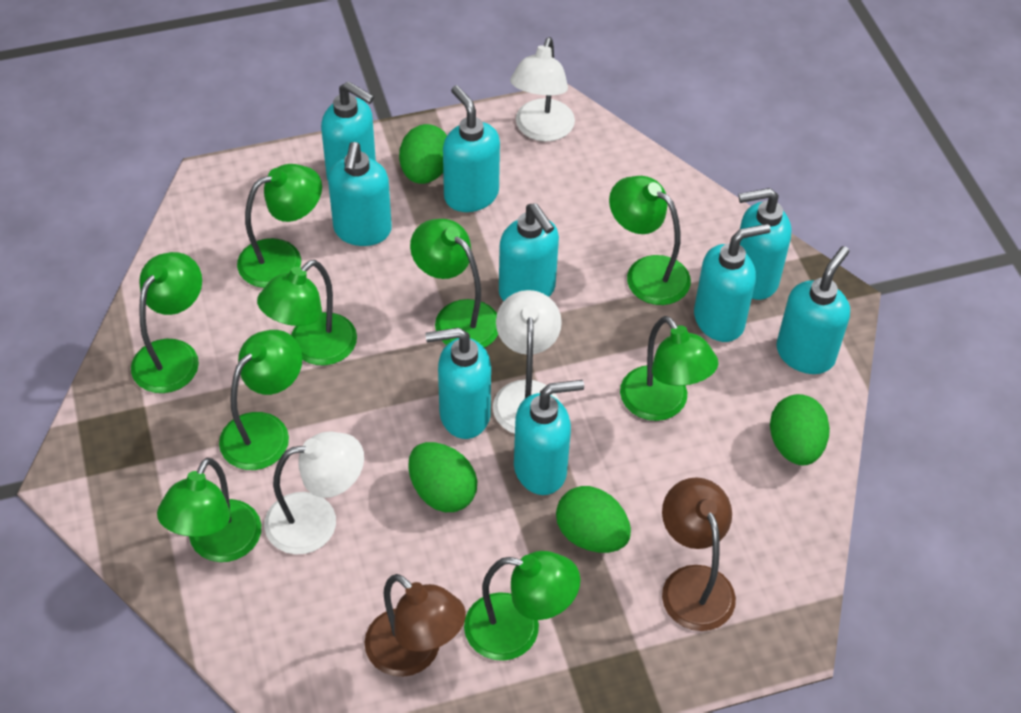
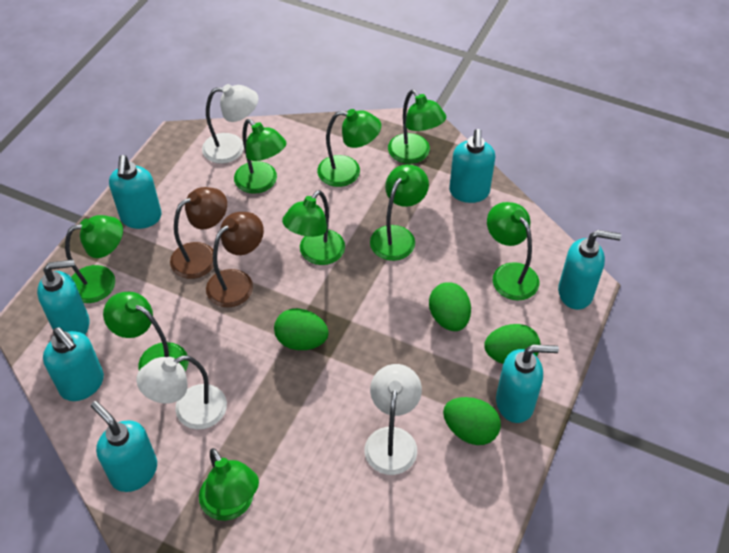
turquoise soap dispenser: [321,81,376,180] [328,142,392,246] [425,328,491,439] [443,85,500,212] [499,203,559,301] [514,380,584,495] [694,224,771,342] [738,188,791,300] [776,246,850,374] = 9 -> [37,259,90,335] [43,327,104,401] [91,401,157,492] [109,155,162,229] [449,129,495,203] [496,345,559,423] [558,230,621,310] = 7

